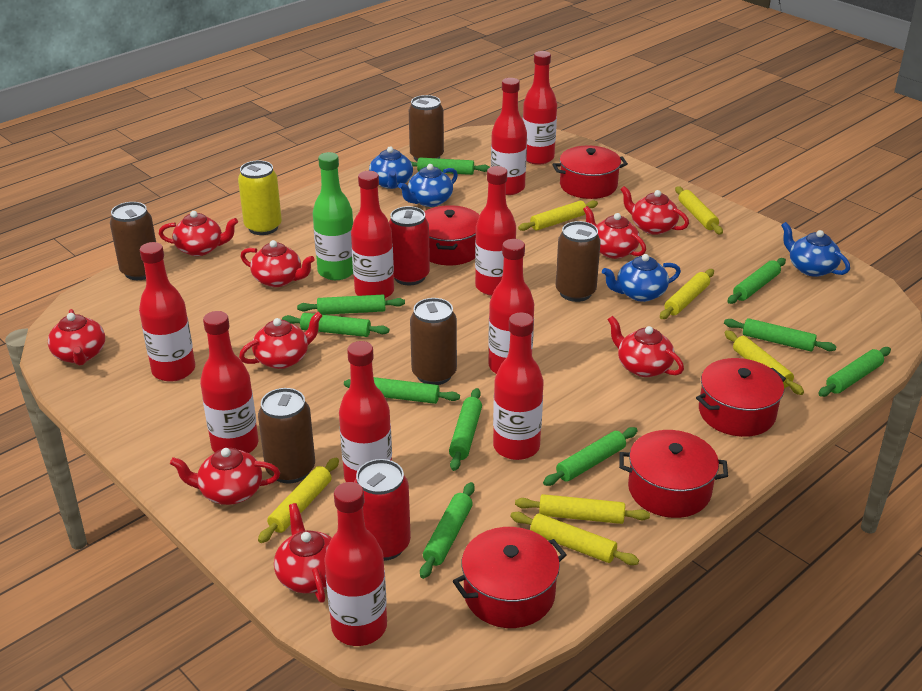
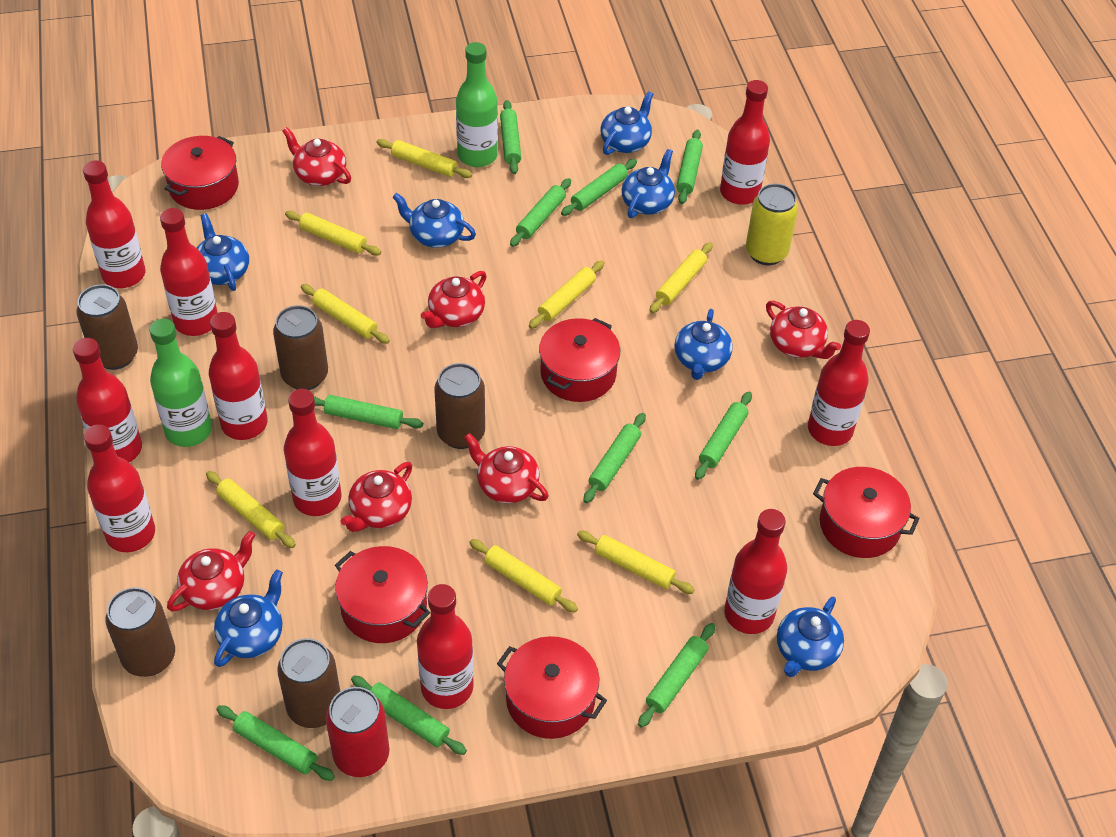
blue teapot: [369,146,413,189] [398,164,458,207] [602,254,681,302] [781,222,850,277] = 4 -> [197,213,249,291] [214,569,283,667] [392,193,476,248] [601,91,653,155] [622,149,675,218] [675,309,733,380] [777,596,844,677] = 7
green bottle: [313,152,353,280] = 1 -> [150,319,212,447] [456,42,498,167] = 2
red can: [354,459,411,561] [389,206,430,285] = 2 -> [326,687,390,777] = 1
red teapot: [48,309,105,366] [159,211,238,256] [170,448,280,505] [239,312,323,369] [240,240,315,287] [274,503,332,603] [583,206,646,259] [608,316,684,377] [620,186,689,235] = 9 -> [167,531,255,611] [282,127,351,186] [341,462,412,532] [421,271,487,328] [464,433,548,503] [766,301,841,359] = 6
yellow rolling pin: [258,458,339,543] [510,512,639,565] [515,494,650,524] [518,200,598,231] [660,269,714,319] [675,186,723,235] [725,330,804,395] = 7 -> [206,471,296,548] [285,211,381,256] [301,284,390,344] [376,139,472,178] [469,539,578,613] [529,261,604,329] [577,531,695,594] [650,242,713,313] = 8

